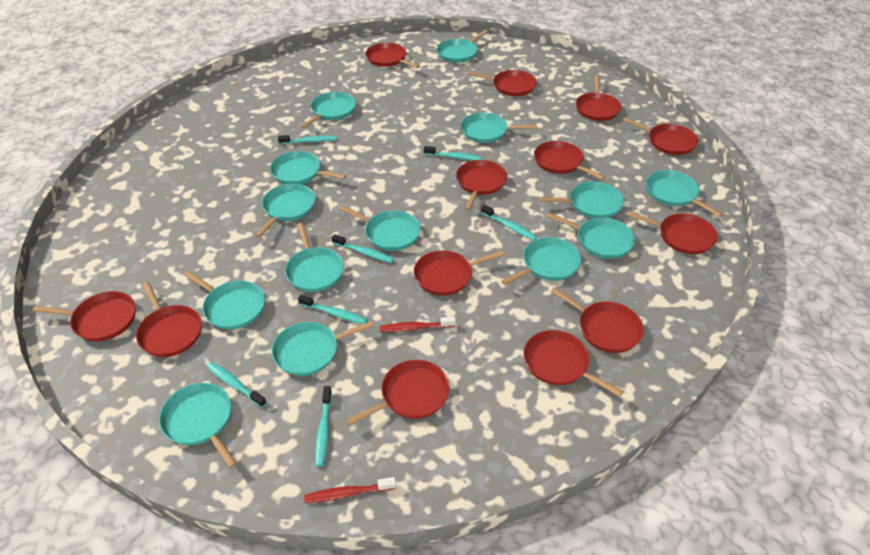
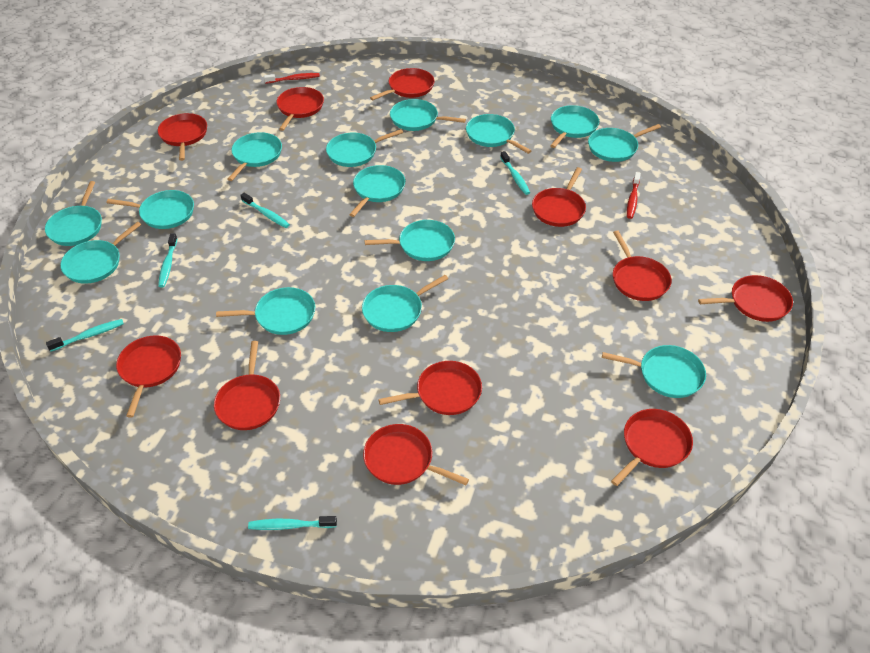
red pan: [33,291,136,341] [136,282,202,357] [347,360,450,426] [365,43,420,68] [414,250,504,296] [456,160,507,211] [468,70,537,96] [524,330,624,397] [534,141,605,180] [551,288,644,353] [576,75,621,121] [623,117,698,155] [627,211,718,254] = 13 -> [116,335,181,418] [158,113,207,161] [214,341,280,430] [276,87,324,131] [363,424,469,485] [370,68,435,100] [378,361,482,415] [532,167,586,227] [611,409,693,486] [613,230,672,301] [698,275,793,322] = 11
turquoise toothbrush: [206,362,267,408] [278,135,337,144] [298,295,367,324] [315,386,332,467] [332,234,394,263] [424,146,482,161] [481,205,537,241] = 7 -> [46,319,124,352] [158,233,178,287] [241,193,290,228] [248,516,337,530] [500,151,530,195] = 5

